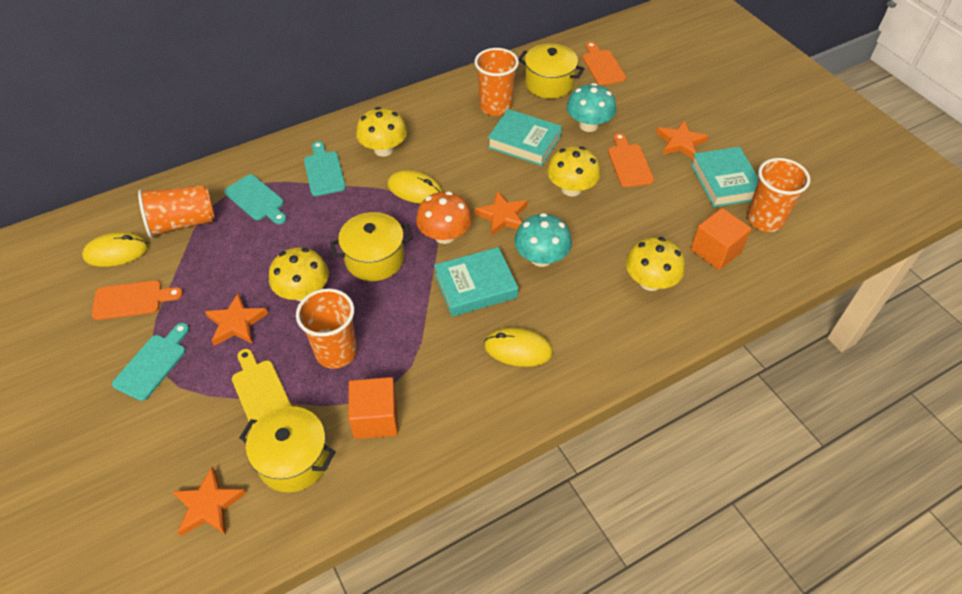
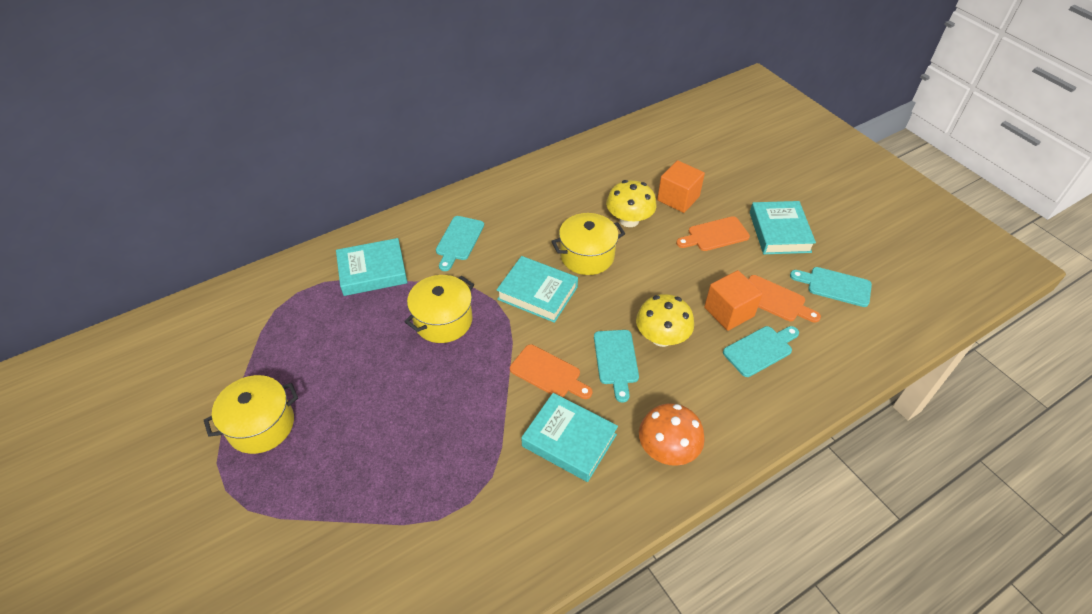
orange cup: [138,185,215,238] [296,288,357,369] [475,48,519,116] [747,158,810,232] = 4 -> none = 0
orange star: [173,466,246,536] [205,293,268,346] [474,191,528,236] [656,120,708,159] = 4 -> none = 0
turquoise book: [434,247,518,317] [487,109,562,166] [690,147,759,207] = 3 -> [336,238,408,296] [497,256,578,323] [521,393,618,482] [750,201,816,254] = 4
turquoise cutting board: [112,323,189,401] [224,174,287,224] [304,141,346,196] = 3 -> [436,216,484,271] [594,330,639,403] [723,326,799,377] [790,267,872,307] = 4
turquoise mushroom: [514,213,572,267] [567,83,616,132] = 2 -> none = 0
yellow cutting board: [232,349,292,427] = 1 -> none = 0
yellow mouse: [82,232,149,267] [387,170,442,203] [484,327,553,367] = 3 -> none = 0
yellow mushroom: [269,247,329,301] [356,107,407,157] [547,146,601,197] [626,237,685,291] = 4 -> [606,180,656,227] [636,294,694,347] = 2

